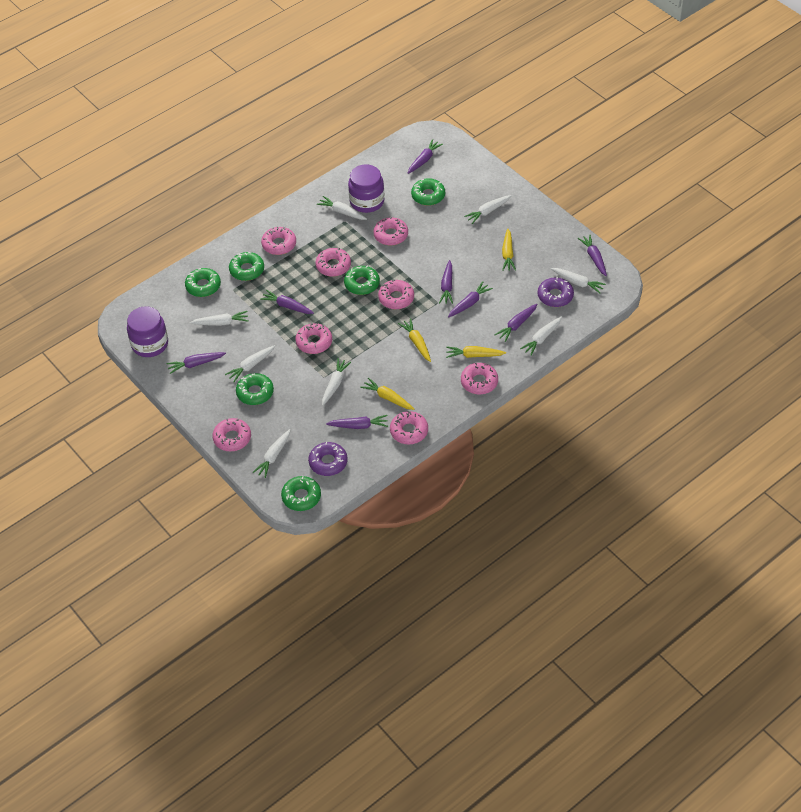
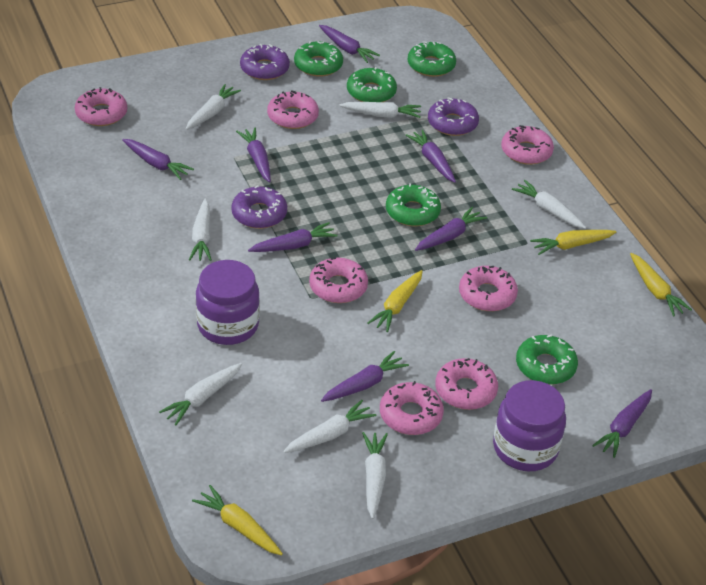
green donut: [185,268,221,297] [229,252,264,281] [236,373,274,405] [281,476,321,511] [344,266,380,295] [411,178,445,206] = 6 -> [294,41,343,77] [347,67,397,102] [386,183,441,226] [408,42,456,77] [516,335,578,385] = 5
pink donut: [212,418,251,451] [261,226,296,255] [295,323,332,354] [316,248,351,277] [373,217,408,246] [378,280,414,309] [390,411,428,444] [461,362,498,394] = 8 -> [75,87,127,126] [267,90,319,129] [309,257,368,303] [380,381,444,435] [435,358,498,410] [459,266,518,311] [501,125,554,165] = 7
purple donut: [308,442,348,476] [538,277,574,307] = 2 -> [231,185,287,229] [240,44,290,80] [428,97,479,136] = 3
white carrot: [190,311,249,326] [225,345,275,382] [252,429,291,478] [317,196,367,220] [322,358,351,406] [464,195,512,224] [520,317,562,356] [551,268,606,293] = 8 -> [159,363,242,425] [186,84,241,130] [189,199,212,261] [283,400,377,453] [339,102,421,118] [362,432,388,519] [512,180,586,229] = 7

